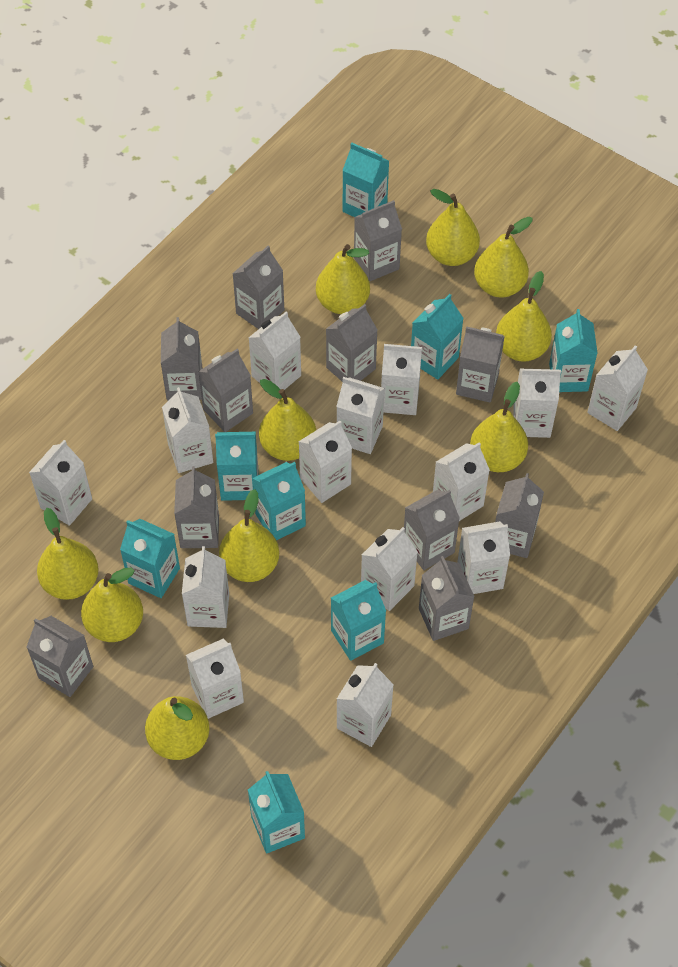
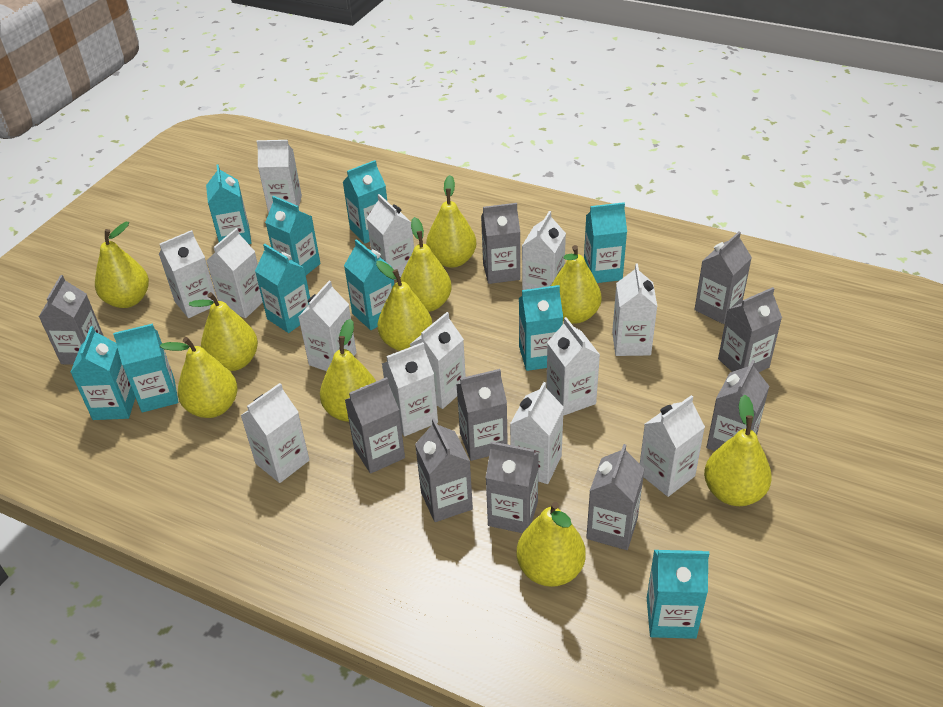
grey carton: [26,616,93,697] [161,317,203,401] [174,466,219,548] [198,349,253,432] [232,246,284,329] [326,304,378,382] [354,200,402,281] [404,490,460,570] [419,556,475,641] [456,326,505,403] [495,473,544,558] = 11 -> [39,275,104,365] [345,377,405,474] [415,418,473,522] [456,369,508,461] [481,203,520,284] [485,441,539,533] [586,444,644,550] [694,231,752,324] [707,360,769,451] [718,287,782,372] = 10
turquoise carton: [120,519,180,598] [215,432,258,501] [248,771,305,854] [252,462,306,540] [331,580,386,661] [342,143,389,217] [411,294,464,380] [549,309,598,392] = 8 -> [70,326,135,420] [113,324,178,413] [206,164,252,244] [255,244,310,333] [265,196,320,275] [343,160,387,244] [344,239,394,330] [519,285,563,371] [584,202,627,283] [647,550,709,639] = 10
white carton: [29,440,92,526] [162,387,213,473] [182,546,229,628] [186,638,244,719] [249,311,301,390] [298,421,352,503] [336,377,385,454] [337,663,394,747] [361,527,418,611] [381,344,422,415] [433,442,490,521] [457,521,510,594] [513,369,561,438] [587,345,648,431] = 14 -> [159,230,217,318] [207,228,263,318] [240,383,309,483] [256,140,302,213] [299,281,357,371] [366,194,414,280] [382,342,438,436] [410,312,466,409] [510,382,564,484] [522,211,566,290] [546,317,600,416] [612,264,657,356] [640,395,705,497] = 13

